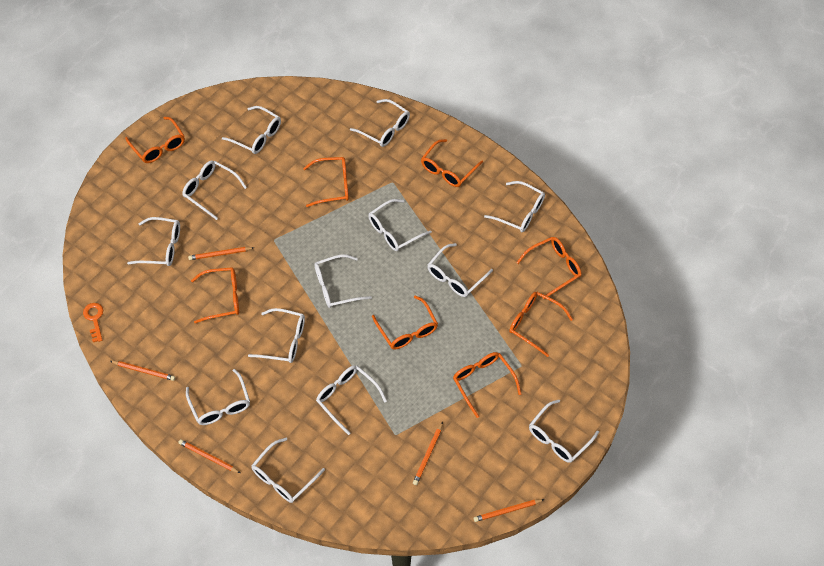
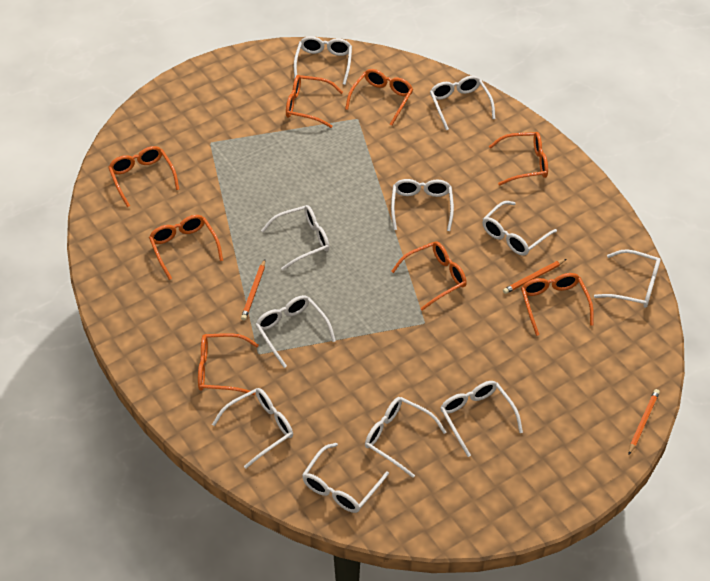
orange key: [83,303,103,342] = 1 -> none = 0
orange pencil: [110,361,175,381] [178,439,240,473] [188,247,254,260] [413,422,443,485] [474,499,544,522] = 5 -> [241,259,265,320] [503,259,566,294] [629,389,660,454] = 3
white glasses: [127,217,180,266] [182,160,247,220] [186,369,250,425] [222,106,281,154] [248,308,305,363] [251,438,325,503] [314,255,372,308] [316,365,387,435] [350,99,410,147] [368,199,432,251] [427,243,493,297] [484,181,545,232] [529,400,599,463] = 13 -> [212,388,293,468] [256,295,336,368] [261,205,330,270] [294,36,352,85] [302,443,389,513] [365,397,446,478] [391,179,454,231] [430,76,495,130] [440,381,523,457] [482,201,557,256] [594,249,661,308] = 11

